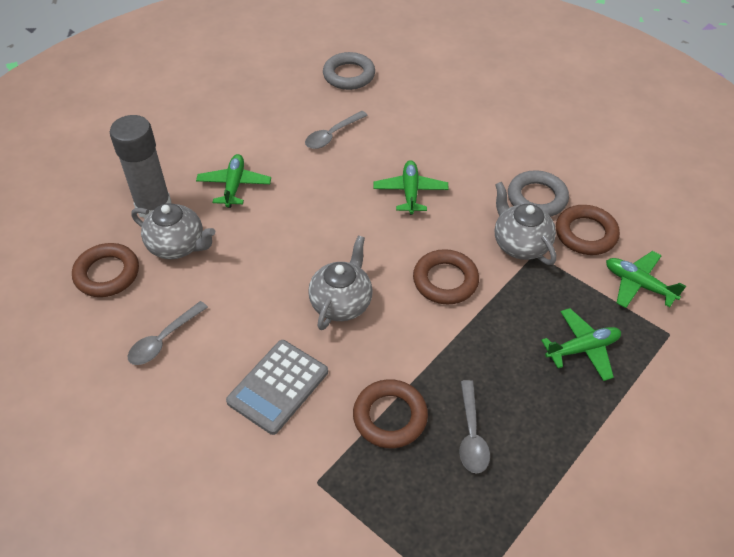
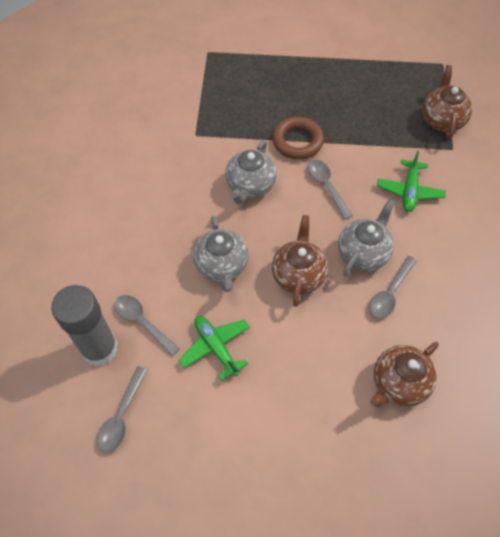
brown ring: [72,243,139,297] [353,379,428,448] [413,249,479,304] [556,205,620,255] = 4 -> [272,117,324,159] = 1
brown teapot: none = 0 -> [272,215,328,307] [370,342,439,407] [422,65,472,139] = 3
green plane: [196,154,271,208] [373,160,449,215] [541,308,621,381] [606,251,686,308] = 4 -> [179,316,250,381] [377,151,446,212] = 2
grey calculator: [226,340,328,435] = 1 -> none = 0
grey ring: [323,52,375,90] [508,170,569,217] = 2 -> none = 0
grey spoon: [128,301,208,365] [305,111,368,149] [459,380,490,474] = 3 -> [97,366,147,453] [114,295,180,356] [307,160,353,219] [369,256,417,318] = 4

